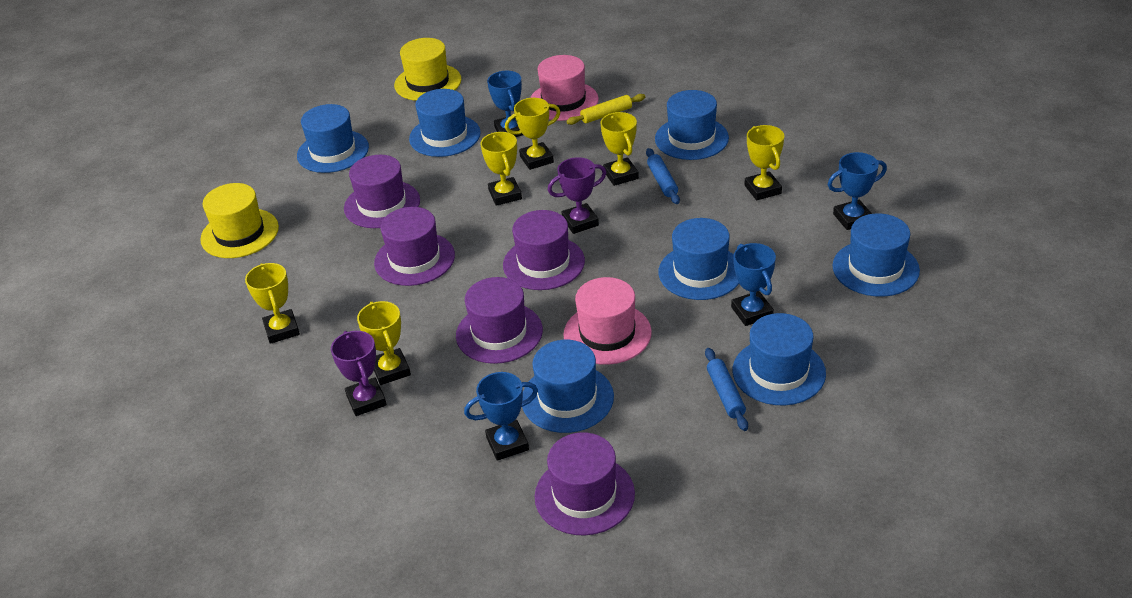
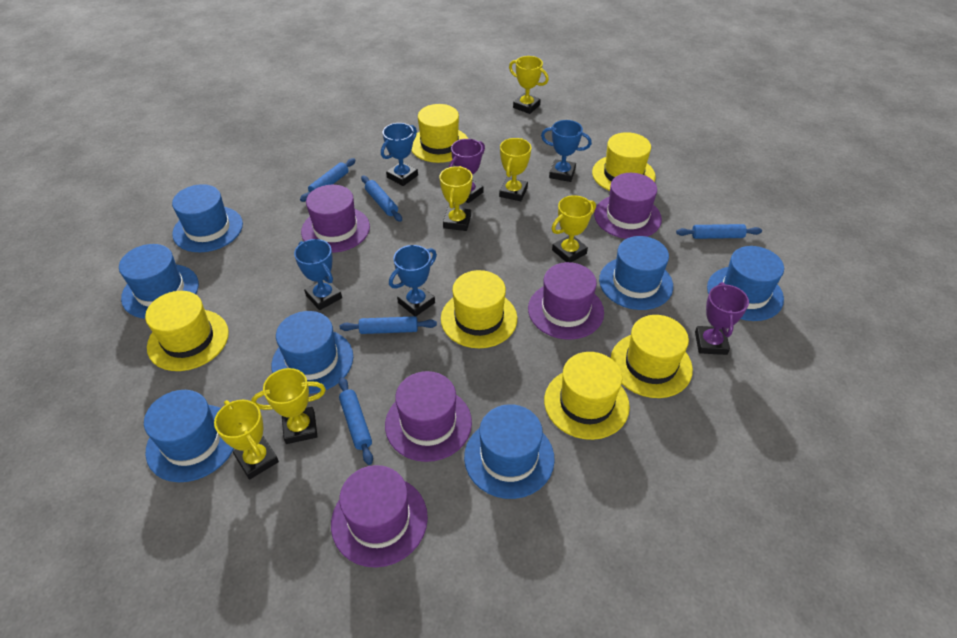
blue rolling pin: [646,148,680,204] [705,348,748,431] = 2 -> [300,158,356,202] [339,377,373,465] [340,316,437,334] [361,176,402,222] [676,224,762,239] = 5
pink hat: [530,55,599,121] [563,277,652,365] = 2 -> none = 0
yellow hat: [200,183,279,258] [394,38,461,101] = 2 -> [145,291,229,371] [411,104,468,163] [441,270,517,348] [544,352,630,440] [592,132,656,191] [611,315,693,398] = 6
yellow rolling pin: [566,94,645,125] = 1 -> none = 0

